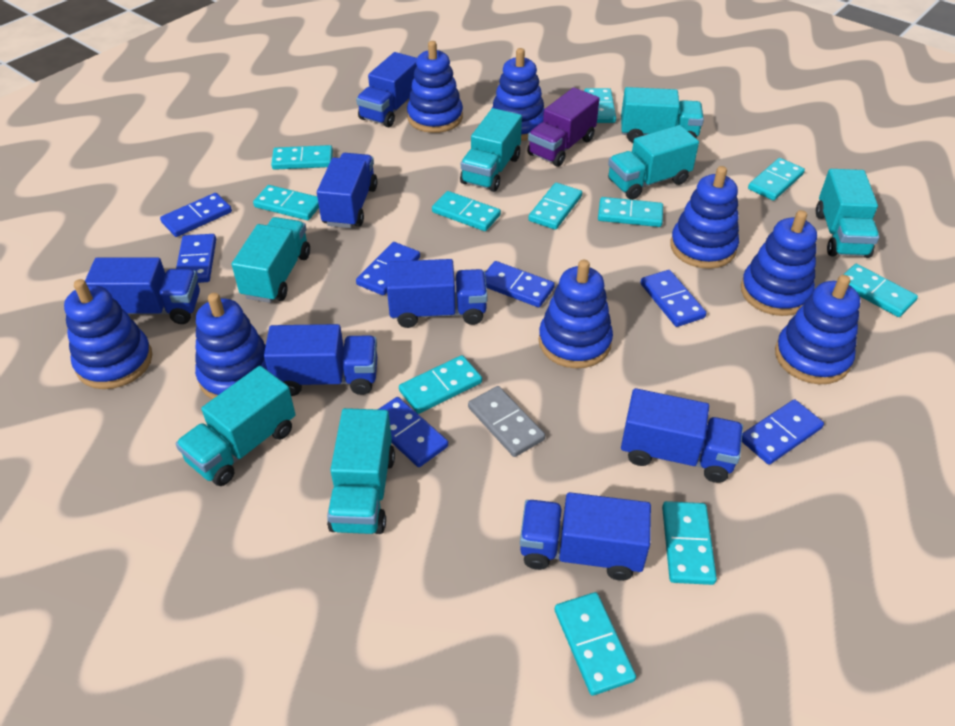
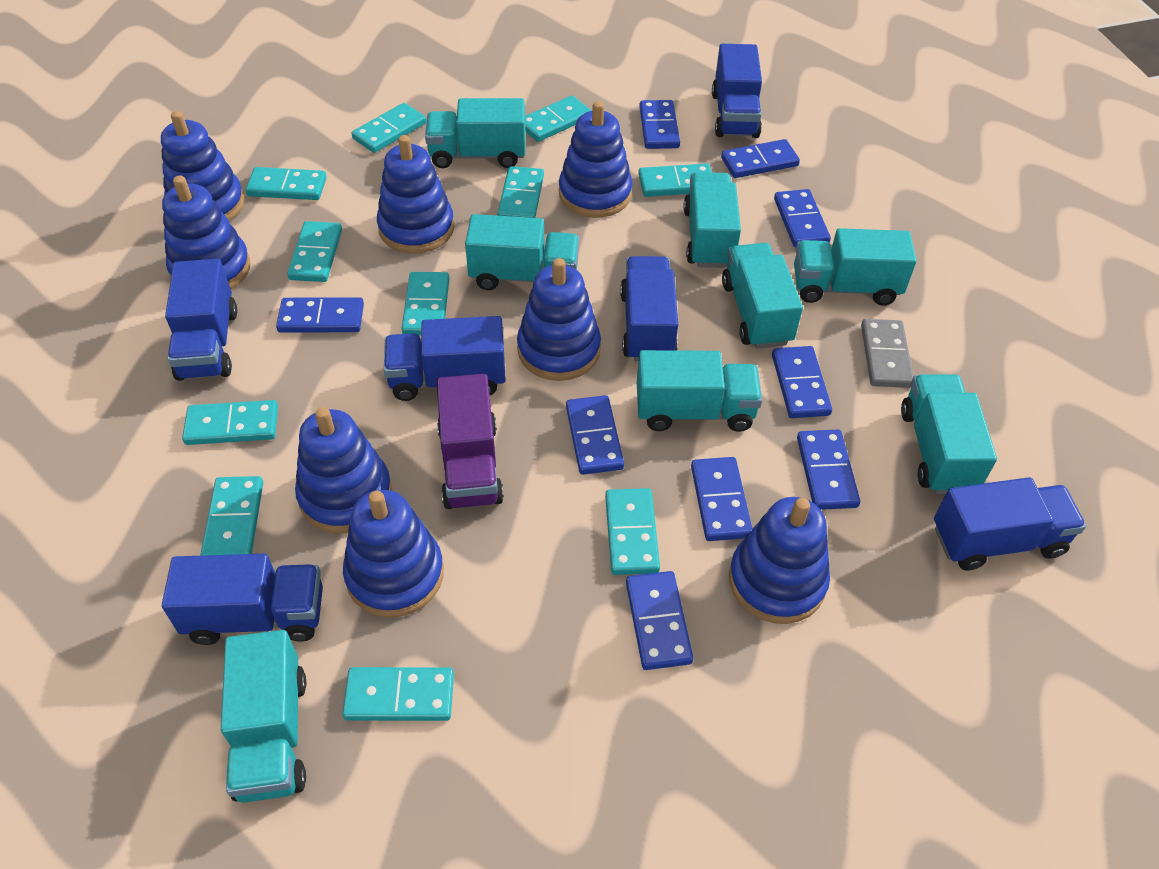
blue domino: [160,193,232,237] [176,234,216,283] [356,242,420,295] [377,397,448,467] [485,261,555,307] [640,270,706,327] [742,399,824,465] = 7 -> [276,297,364,333] [566,395,624,475] [626,571,693,670] [639,100,680,149] [691,457,752,541] [721,139,800,178] [772,346,832,418] [774,189,831,247] [797,430,860,510] = 9
blue truck: [85,257,200,324] [264,324,377,396] [317,153,377,228] [356,52,417,127] [387,259,488,328] [520,492,651,581] [621,388,743,483] = 7 -> [162,554,323,645] [165,259,237,381] [384,316,506,401] [620,256,678,362] [712,44,762,138] [934,477,1086,571] = 6
turquoise truck: [176,366,295,486] [232,217,310,303] [327,408,395,534] [460,108,522,192] [608,125,699,200] [621,87,704,143] [816,169,879,258] = 7 -> [221,630,306,803] [425,98,525,168] [465,214,579,290] [637,350,762,432] [683,172,741,268] [722,243,803,348] [794,228,917,306] [901,374,997,494] = 8

